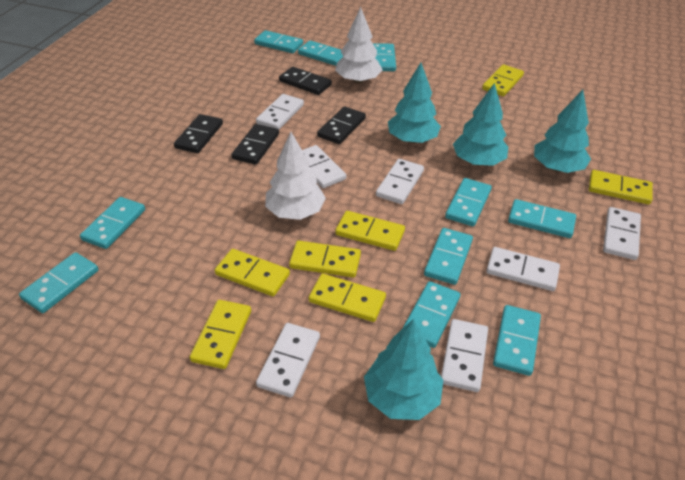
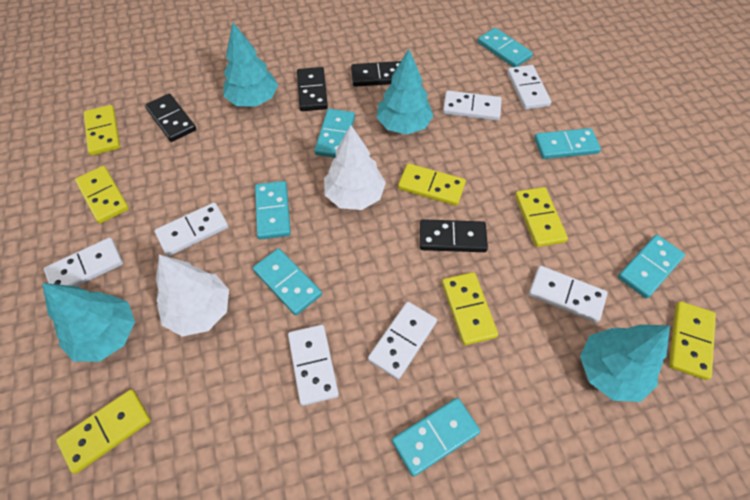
turquoise domino: [19,252,98,313] [80,197,145,249] [254,30,303,53] [298,40,343,66] [373,43,396,71] [402,281,460,348] [424,228,473,285] [445,178,492,226] [493,305,541,376] [508,199,576,238] = 10 -> [253,248,322,315] [255,181,291,240] [314,109,355,158] [392,398,480,477] [478,28,533,67] [534,128,601,159] [618,235,685,299] = 7

